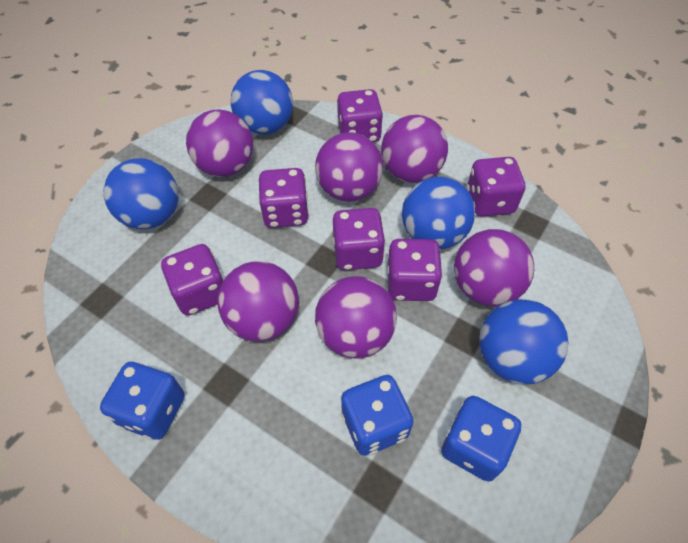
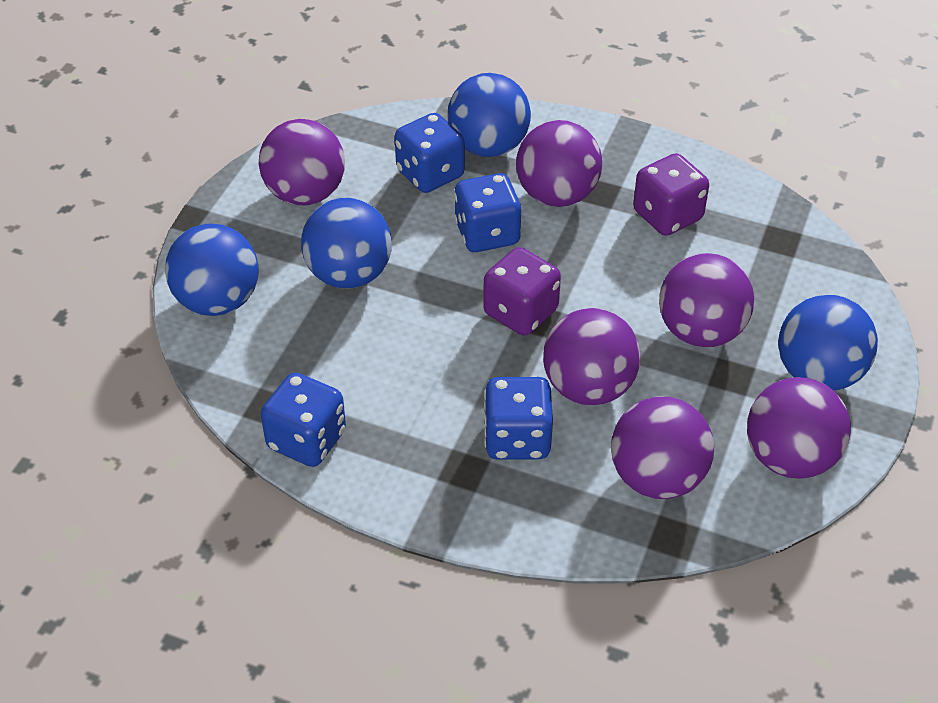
blue dice: [100,362,184,440] [341,375,414,456] [441,396,521,482] = 3 -> [261,372,346,467] [395,113,465,193] [454,173,521,252] [484,377,553,460] = 4
purple dice: [161,244,224,316] [259,168,309,228] [333,208,385,270] [337,89,383,142] [388,239,443,301] [467,157,525,216] = 6 -> [483,247,561,336] [633,153,709,236] = 2

